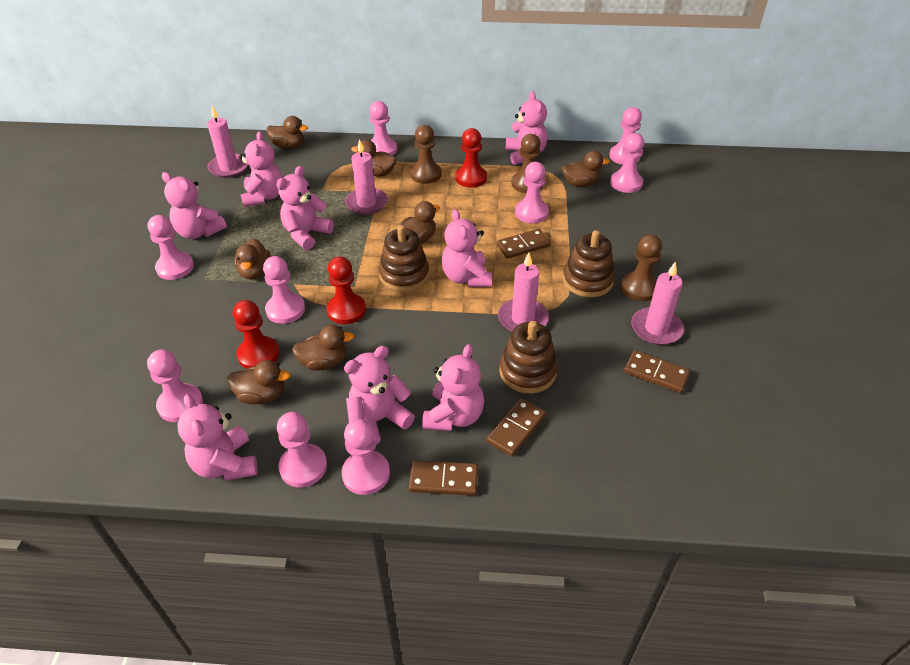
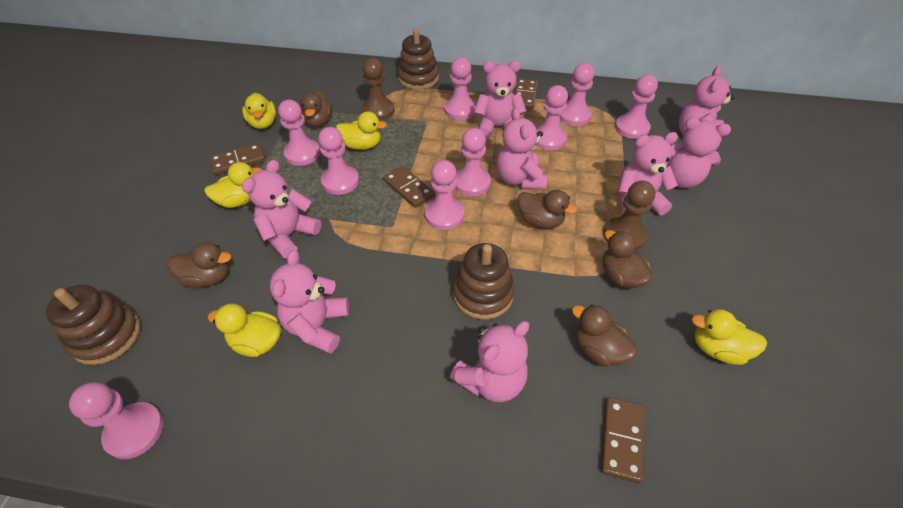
brown duck: [227,360,290,404] [234,238,270,280] [267,116,308,149] [292,325,354,371] [351,140,397,177] [399,201,440,244] [562,151,610,187] = 7 -> [168,242,231,288] [300,90,333,127] [517,190,577,229] [572,304,638,367] [603,230,652,288] = 5
brown pawn: [410,125,442,184] [512,134,543,193] [621,235,662,301] = 3 -> [362,58,395,121] [603,181,655,251] = 2
pink candle: [207,105,248,178] [345,139,388,215] [498,252,549,332] [631,261,684,345] = 4 -> none = 0
red pawn: [233,300,279,369] [327,256,366,324] [455,128,487,187] = 3 -> none = 0
yellow duck: none = 0 -> [204,162,262,208] [208,303,281,357] [242,93,276,129] [336,111,387,150] [691,309,767,365] = 5

